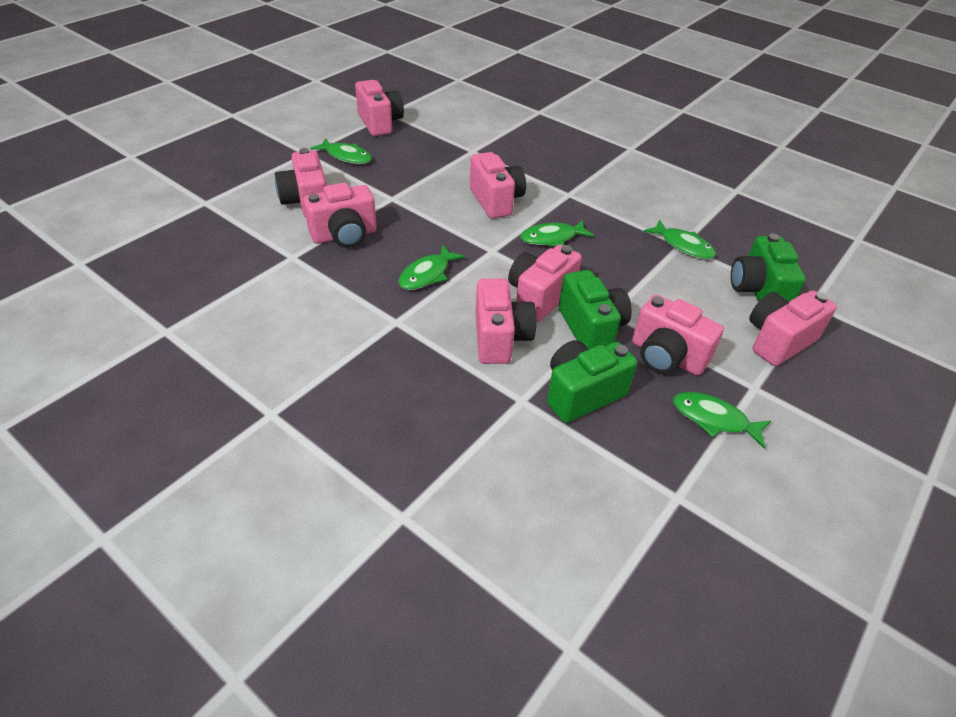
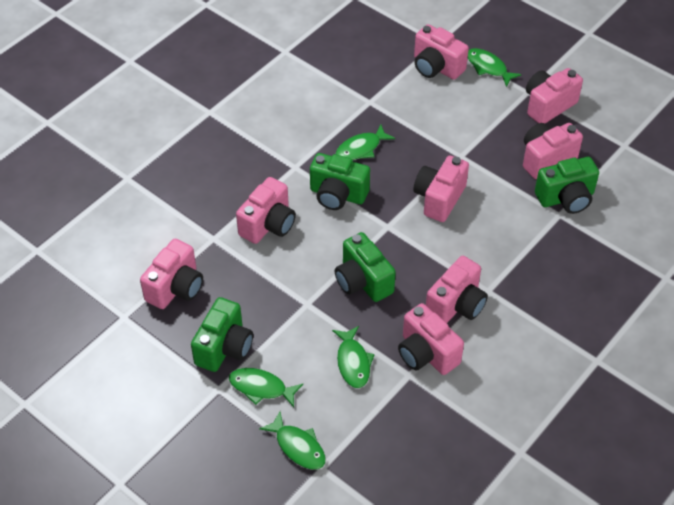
green camera: [547,340,637,423] [559,270,632,349] [731,233,806,302] = 3 -> [191,297,253,372] [310,153,370,210] [335,232,396,302] [535,157,599,214] = 4

